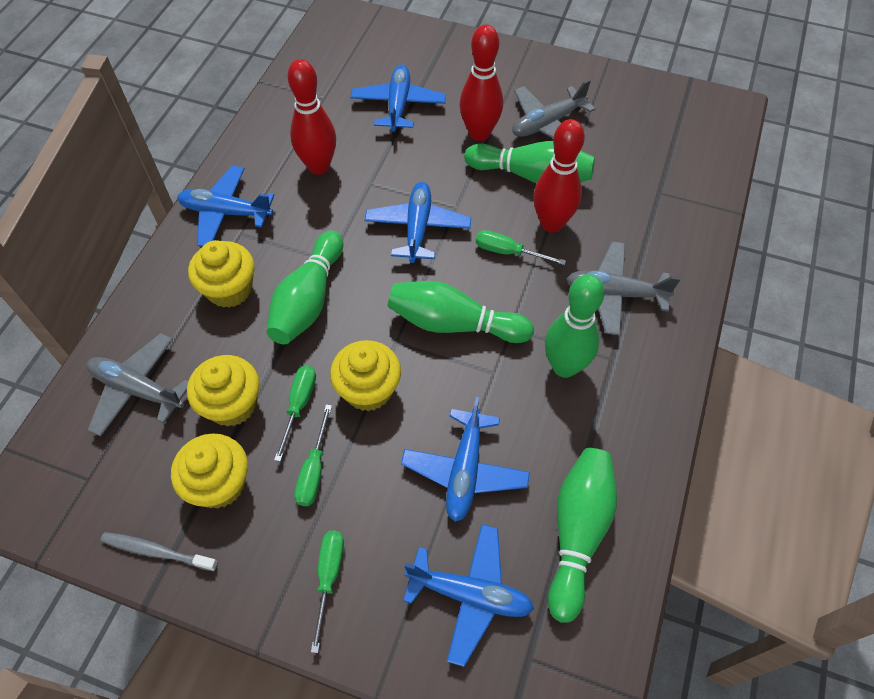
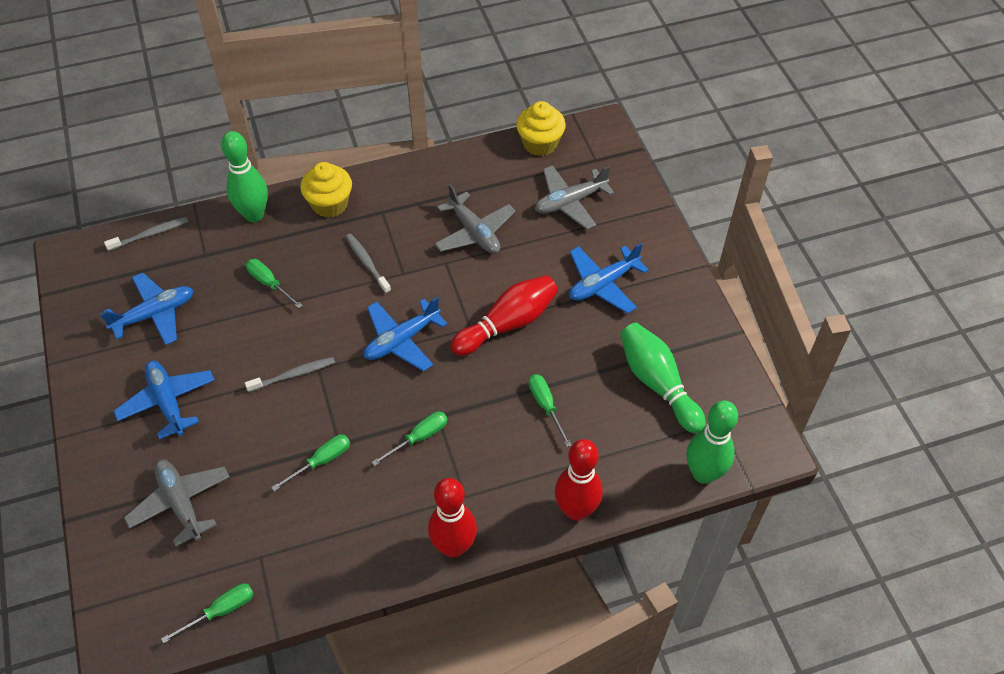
blue plane: [177,166,274,247] [350,65,446,133] [365,182,471,263] [401,397,530,522] [403,524,534,667] = 5 -> [100,273,193,345] [114,361,215,439] [364,296,447,372] [569,243,649,314] = 4
green bowling pin: [267,230,343,344] [388,281,534,343] [464,141,595,184] [545,274,605,378] [548,448,617,623] = 5 -> [221,131,268,222] [620,323,706,433] [687,401,738,484] = 3
green screwdriver: [274,365,316,462] [294,405,332,506] [311,531,344,653] [476,230,566,265] = 4 -> [161,583,254,644] [246,259,303,308] [271,434,350,492] [372,411,448,466] [529,374,572,447] = 5
grey toothbrush: [100,532,218,571] = 1 -> [104,217,188,251] [245,357,335,392] [346,233,391,294] = 3
yellow cupcake: [171,434,248,508] [187,355,260,427] [188,240,255,308] [330,340,401,411] = 4 -> [300,162,352,218] [516,101,566,156] = 2

